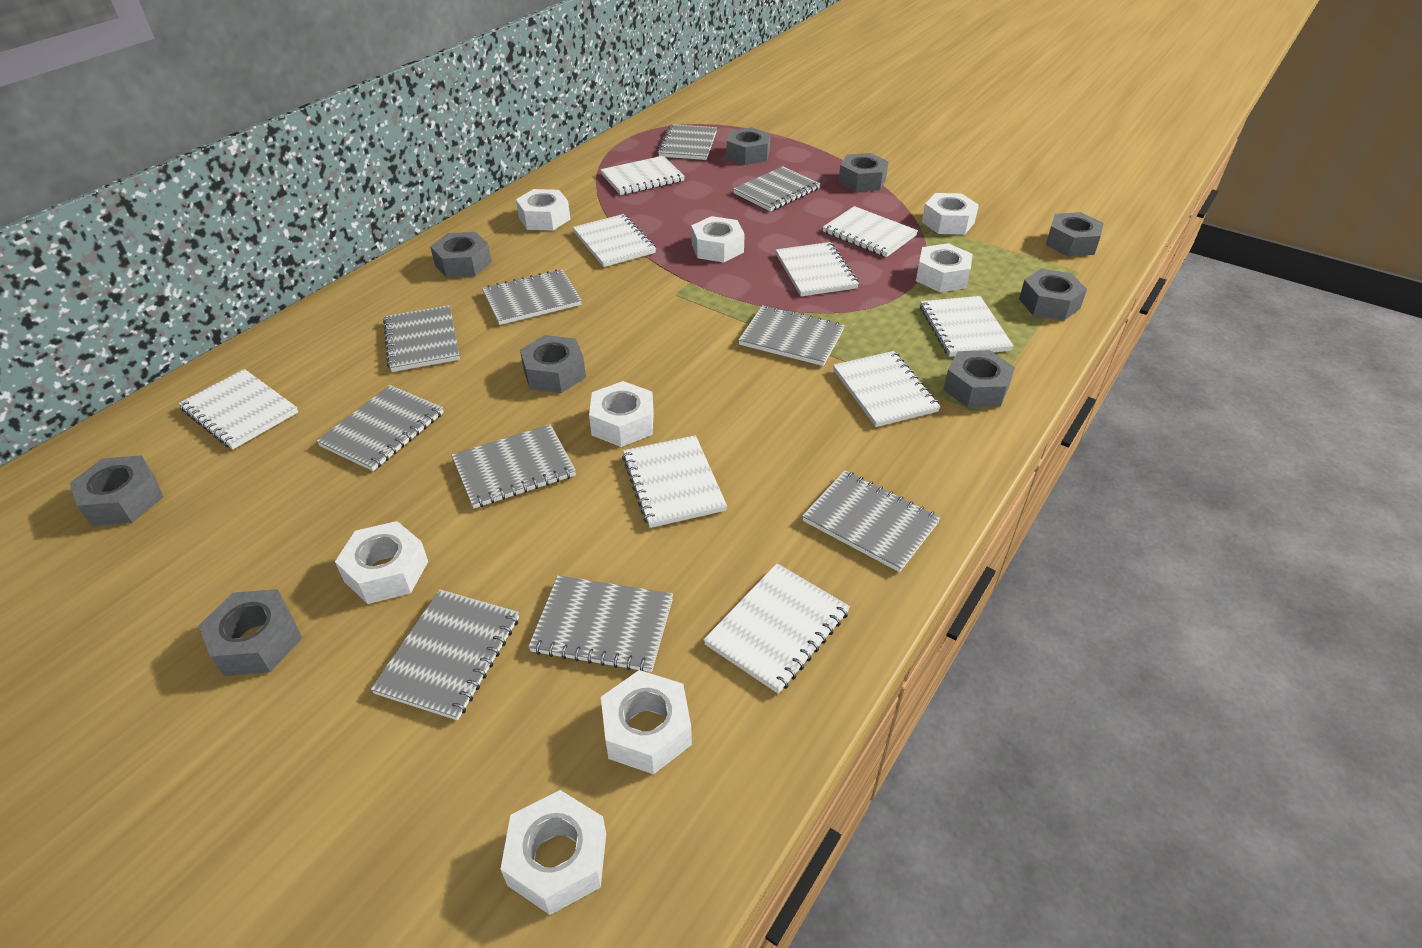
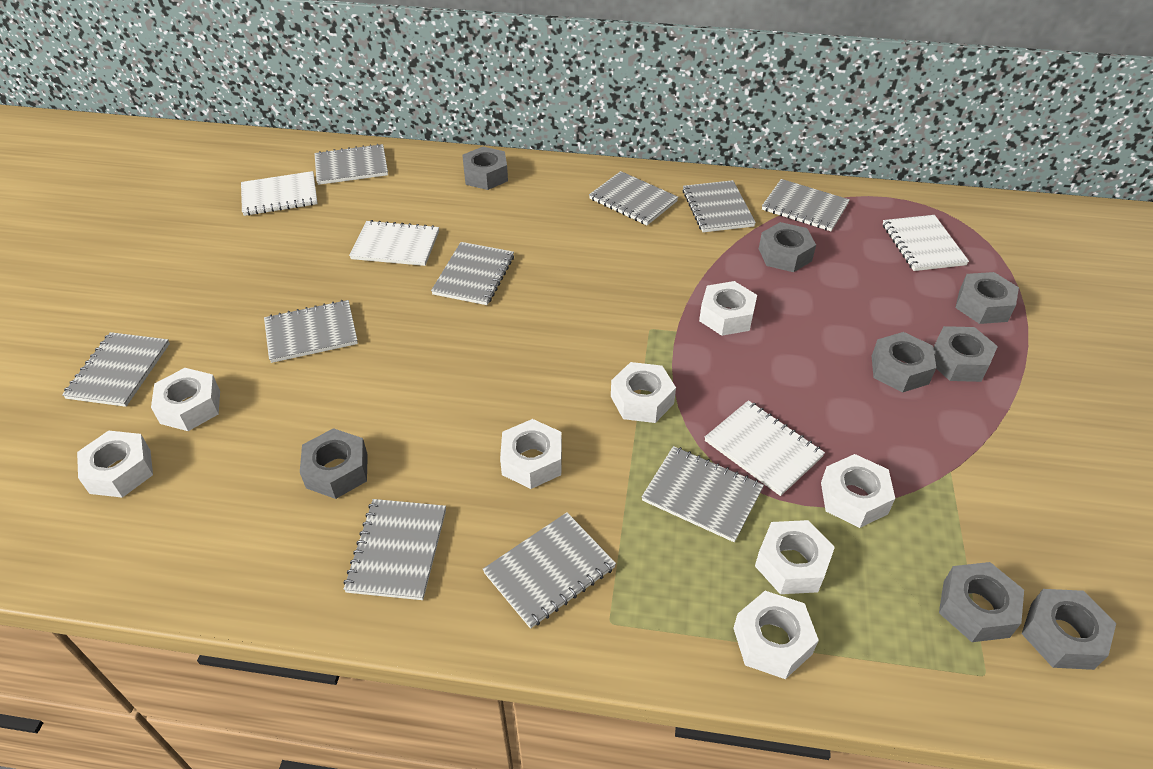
grey nut: [70,455,163,526] [198,589,302,676] [430,232,492,278] [520,335,586,393] [726,127,770,165] [838,153,888,192] [943,350,1015,408] [1019,269,1087,321] [1046,212,1104,257] = 9 -> [300,428,368,499] [462,147,508,190] [759,222,816,272] [872,332,936,392] [933,326,998,382] [939,562,1024,642] [955,272,1019,324] [1022,589,1116,670] = 8
white notebook: [178,369,298,449] [573,214,656,267] [600,156,685,195] [622,435,727,528] [703,563,850,694] [776,242,859,296] [823,206,918,257] [833,351,941,427] [920,296,1014,357] = 9 -> [241,171,318,216] [349,220,439,266] [705,400,825,496] [883,215,969,271] = 4

